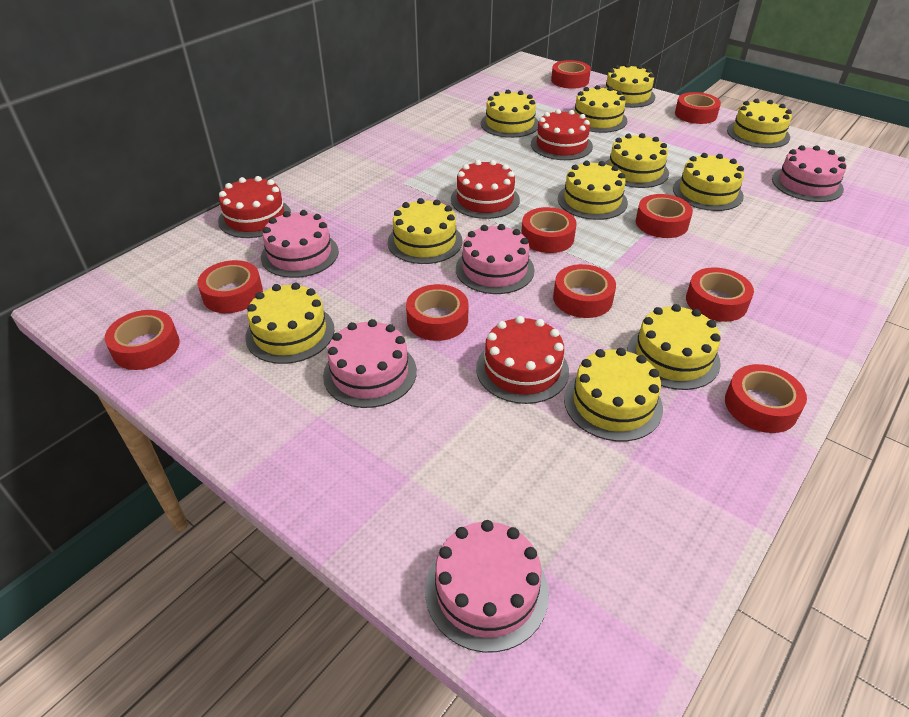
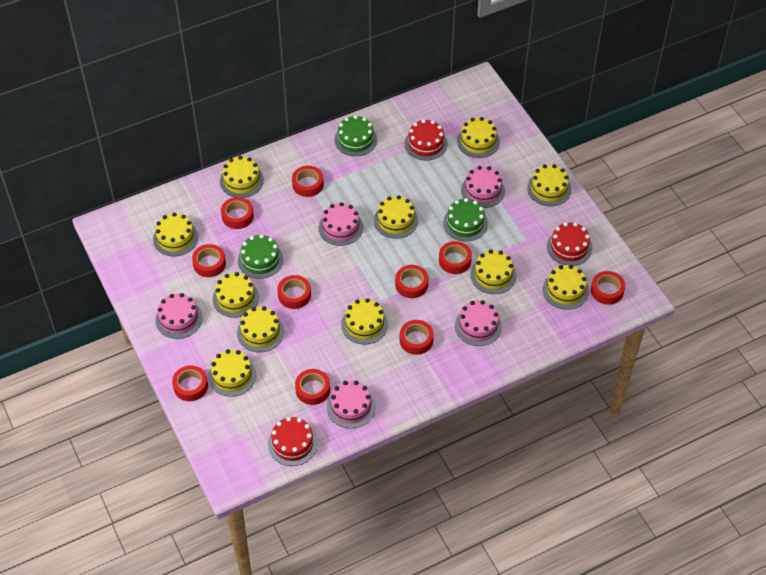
green cake: none = 0 -> [238,234,283,279] [335,115,377,156] [443,198,488,241] = 3
red cake: [218,176,291,238] [451,160,520,219] [476,316,569,404] [531,109,593,160] = 4 -> [268,417,318,466] [405,119,447,160] [547,222,592,266] = 3

